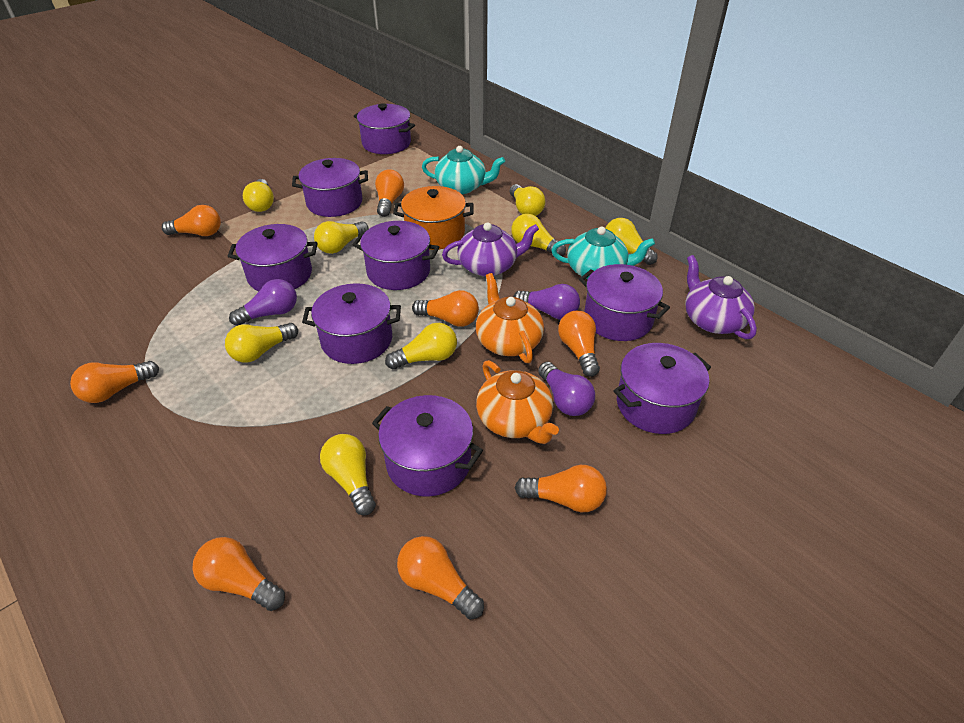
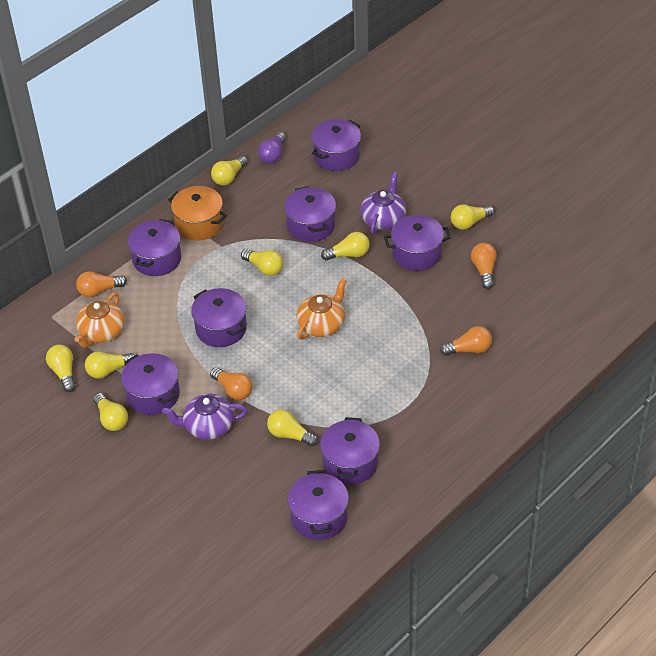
orange light bulb: [70,361,159,403] [162,205,221,236] [192,537,285,611] [375,169,404,217] [397,536,484,620] [412,290,479,327] [515,465,607,512] [558,311,600,377] = 8 -> [76,271,127,297] [210,367,253,400] [440,326,492,356] [471,243,497,289] = 4
purple light bulb: [229,279,297,326] [513,284,580,320] [538,362,595,416] = 3 -> [258,132,286,164] = 1
turquoise teapot: [422,146,505,194] [551,227,655,279] = 2 -> none = 0

